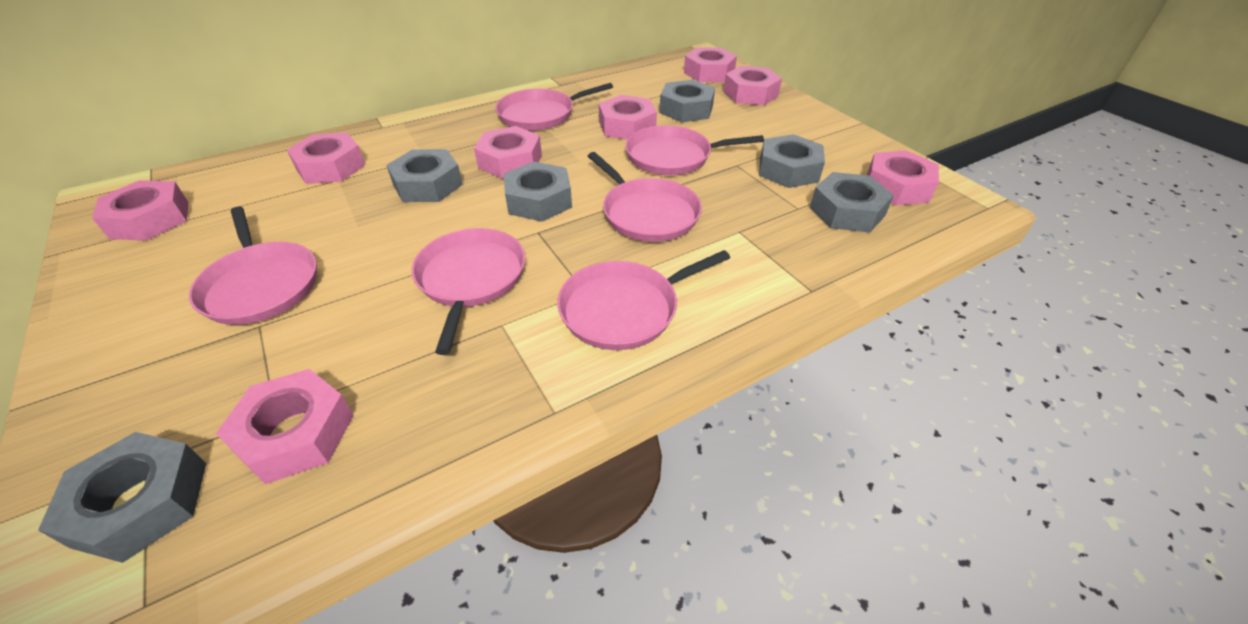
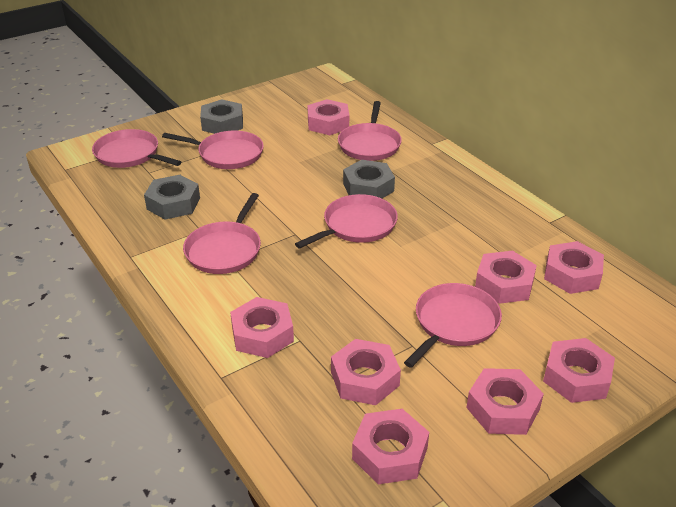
grey nut: [38,432,207,563] [386,149,463,202] [504,162,572,222] [659,80,715,122] [759,134,825,188] [810,172,894,233] = 6 -> [144,175,200,220] [200,99,243,134] [343,160,395,198] = 3

